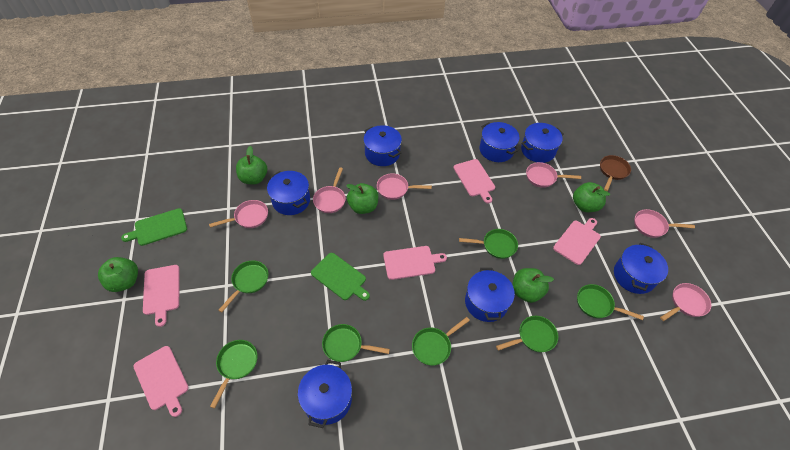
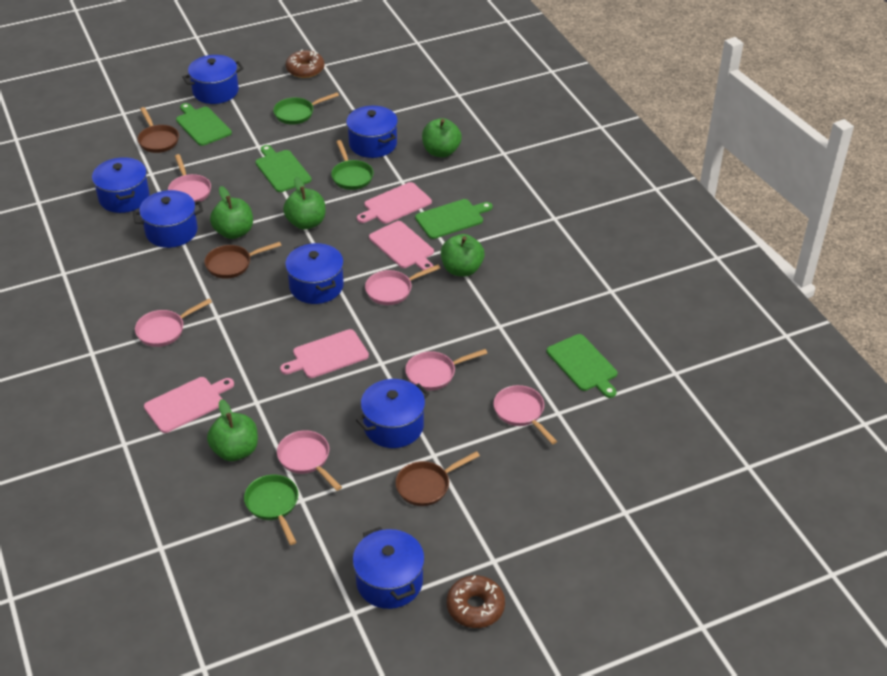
brown donut: none = 0 -> [286,50,325,78] [447,575,505,628] = 2
brown pan: [600,155,631,191] = 1 -> [137,107,179,153] [205,242,282,279] [395,451,480,506] = 3
green cutting board: [121,208,187,246] [311,253,370,301] = 2 -> [176,103,232,146] [255,145,312,192] [415,199,493,239] [547,334,617,398] = 4
green pan: [210,340,257,408] [218,260,268,312] [322,324,390,362] [412,317,470,366] [459,229,518,259] [496,316,558,352] [577,284,644,320] = 7 -> [244,475,298,545] [273,92,339,125] [331,140,374,190] = 3
pink cutting board: [133,346,189,417] [143,265,180,327] [383,246,447,280] [454,159,495,203] [553,218,601,265] = 5 -> [144,377,234,433] [280,329,369,378] [357,182,432,224] [369,221,434,271] = 4

